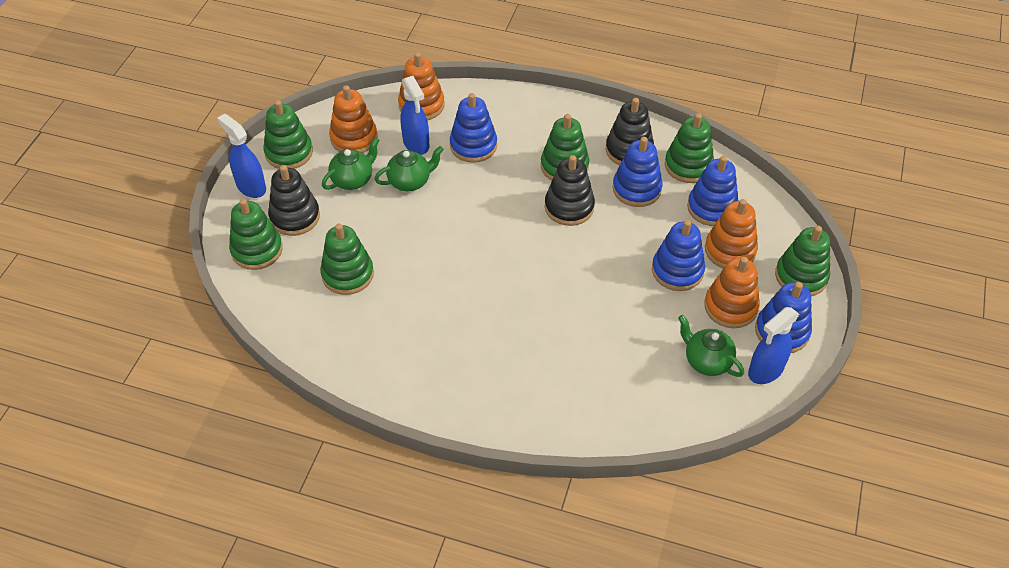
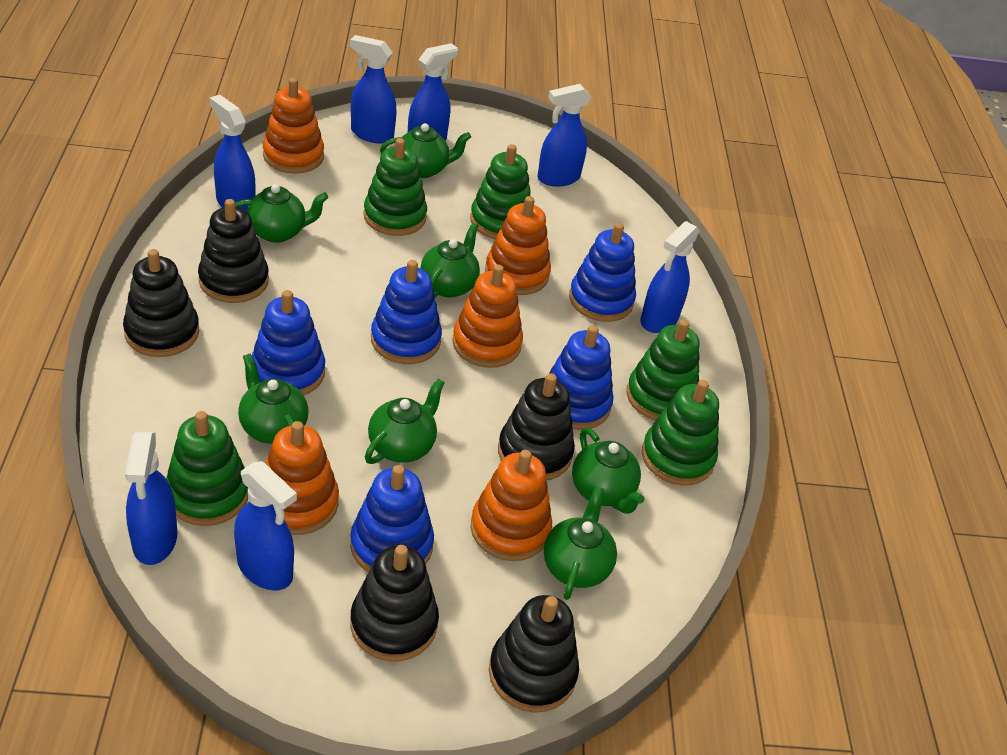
black stacking toy: [268,165,320,236] [545,155,595,226] [606,98,654,165] = 3 -> [123,249,199,357] [198,199,269,303] [350,545,439,661] [489,595,579,713] [498,373,575,480] = 5
blue spray bottle: [217,114,266,198] [400,76,430,155] [748,307,799,384] = 3 -> [125,432,177,565] [209,94,255,211] [234,461,297,590] [350,35,396,144] [408,43,458,141] [537,84,591,186] [641,221,700,333] = 7
green stacking toy: [229,199,283,270] [263,100,313,169] [320,224,374,295] [541,114,589,180] [665,113,714,183] [775,226,830,296] = 6 -> [166,411,248,526] [364,138,427,236] [470,144,531,239] [626,319,700,421] [642,380,719,486] = 5
green teapot: [322,137,379,190] [374,146,444,191] [678,315,744,377] = 3 -> [235,184,328,243] [238,354,309,444] [365,378,445,464] [380,123,471,178] [420,223,480,298] [544,486,617,600] [572,428,645,514] = 7
orange stacking toy: [329,85,378,153] [398,52,444,120] [704,257,760,328] [705,199,758,269] = 4 -> [263,78,324,174] [265,421,339,535] [452,264,523,368] [470,450,552,561] [485,196,551,295] = 5

